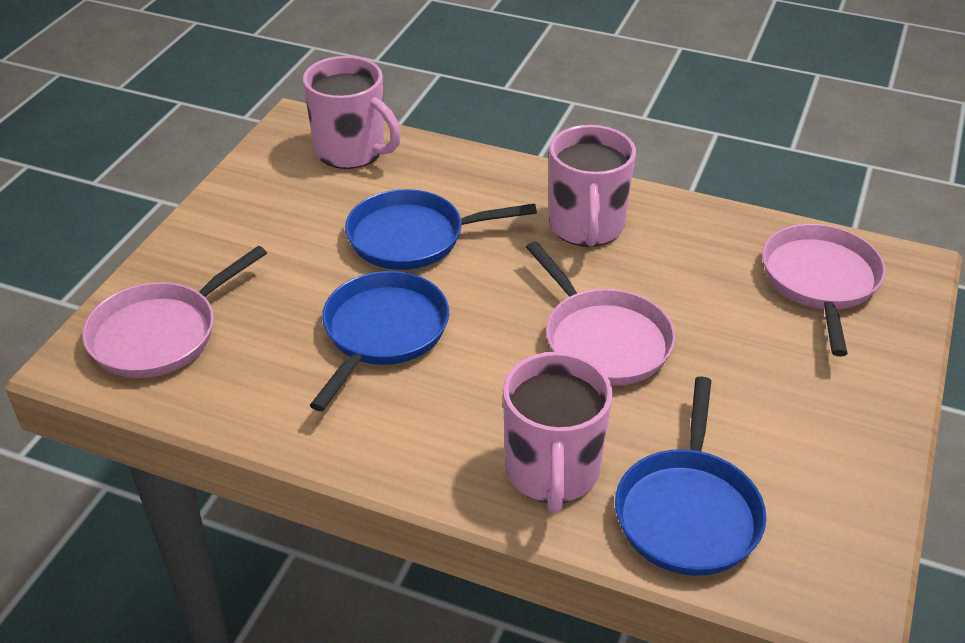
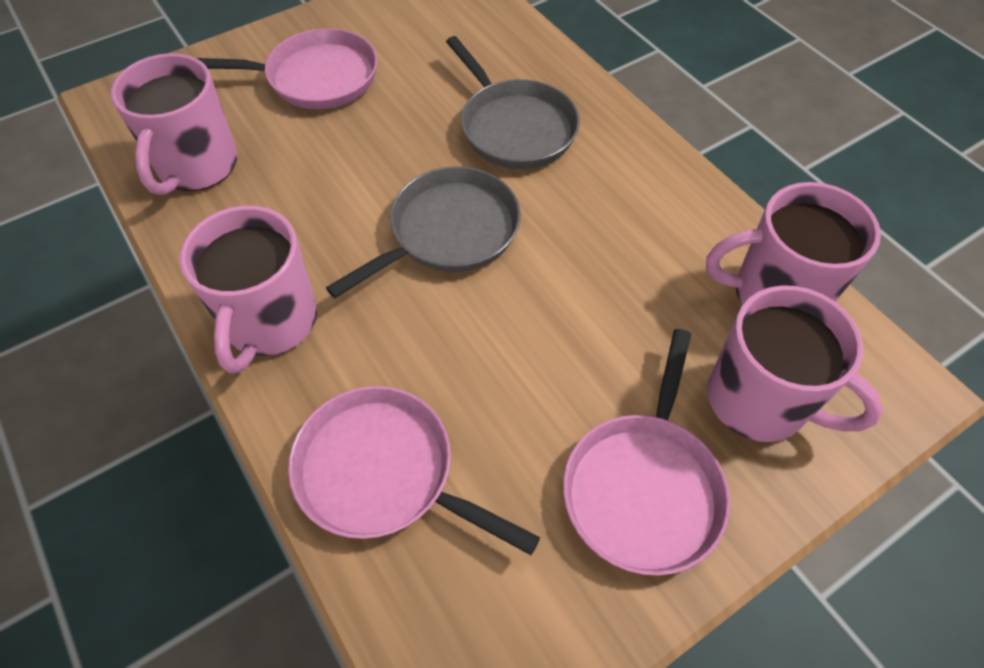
blue pan: [310,271,449,411] [345,189,537,270] [615,376,766,576] = 3 -> none = 0
grey pan: none = 0 -> [326,167,521,298] [446,36,580,169] = 2
pink mug: [303,56,401,169] [503,352,613,513] [549,125,636,247] = 3 -> [110,53,238,195] [180,205,317,374] [706,182,881,305] [707,285,883,442] = 4

